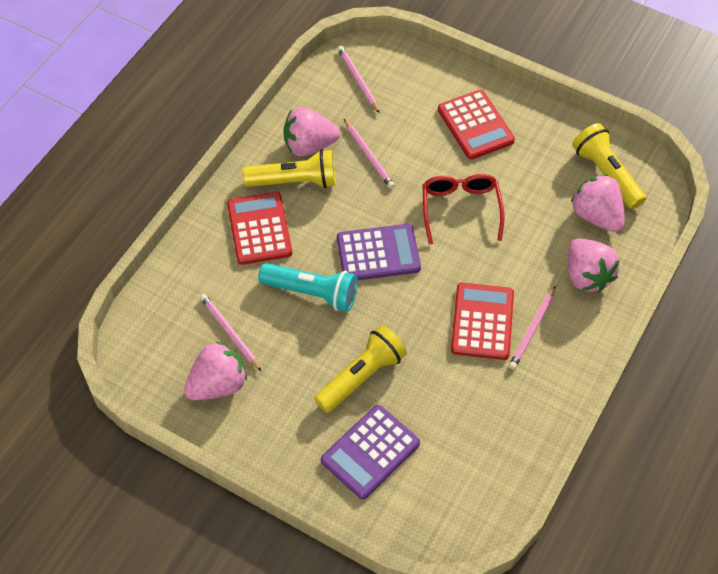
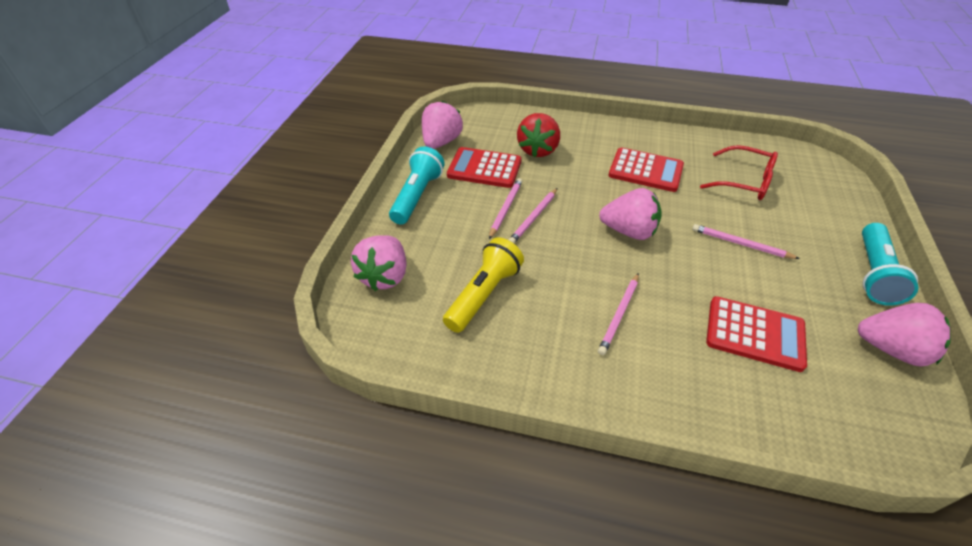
purple calculator: [321,405,420,499] [337,224,421,280] = 2 -> none = 0
red strawberry: none = 0 -> [517,113,560,157] = 1
turquoise flashlight: [258,263,358,312] = 1 -> [389,146,445,224] [862,223,919,306] = 2
yellow flashlight: [242,149,336,188] [314,325,407,413] [572,123,646,209] = 3 -> [443,237,524,333] = 1

